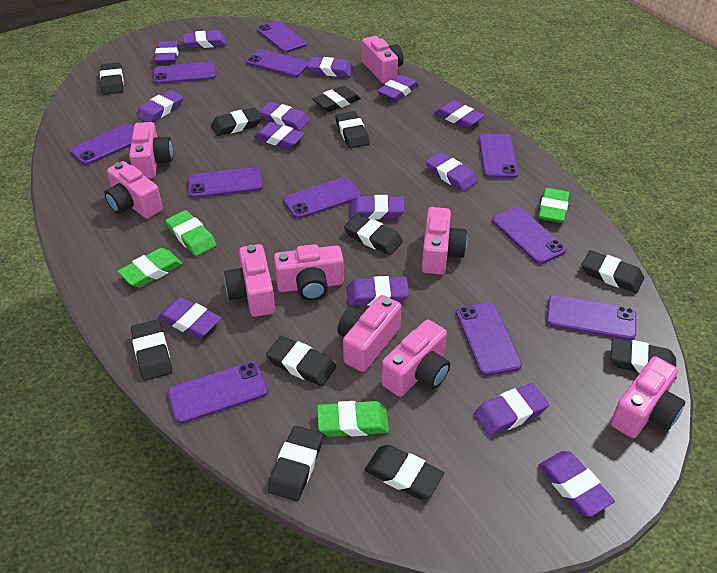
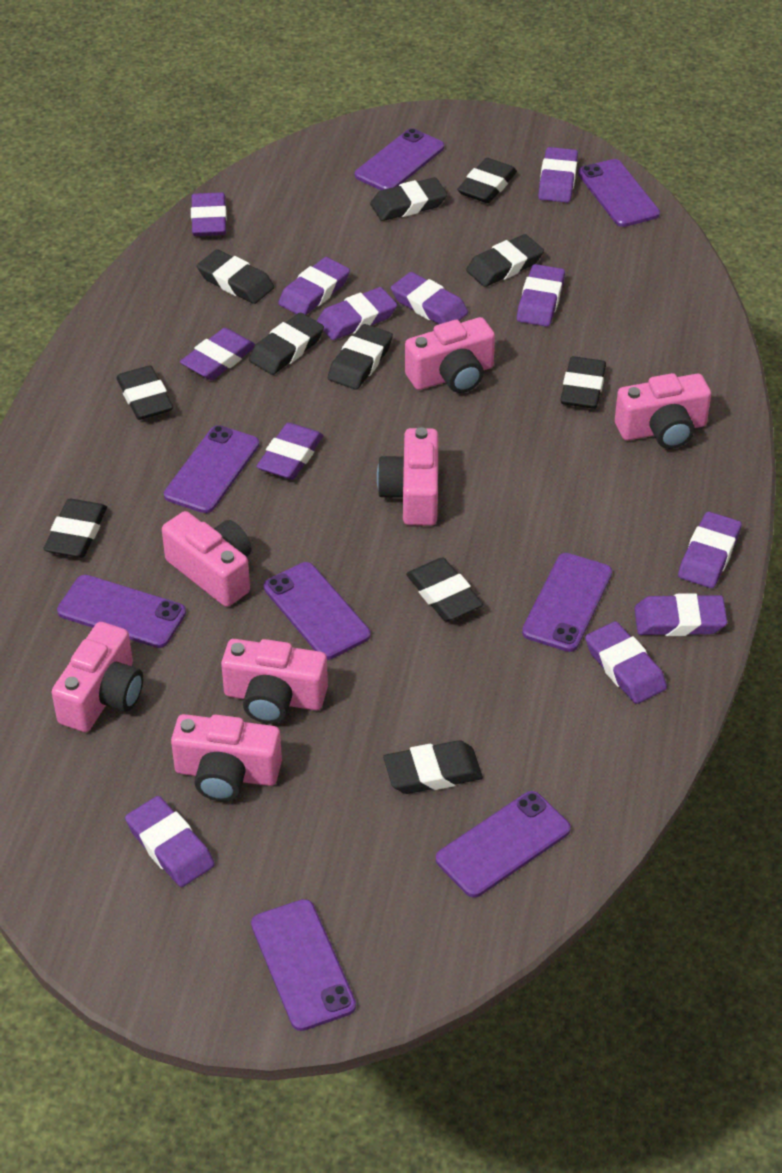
green eraser: [118,248,183,288] [166,210,217,256] [317,401,389,437] [538,188,570,223] = 4 -> none = 0
pink camera: [104,161,163,218] [129,122,173,179] [224,244,275,317] [274,244,344,301] [337,295,402,372] [362,36,404,83] [381,320,450,397] [422,207,467,275] [610,356,685,438] = 9 -> [52,622,143,732] [162,511,251,607] [171,714,282,802] [221,639,328,724] [377,427,438,526] [405,317,495,393] [615,373,711,449] = 7
purple eraser: [136,90,183,122] [154,41,179,64] [158,297,221,339] [183,30,227,49] [254,122,305,149] [259,102,310,131] [307,57,353,77] [347,276,409,306] [350,195,405,220] [377,75,419,101] [426,152,478,191] [435,101,484,128] [474,383,549,436] [538,451,615,517] = 14 -> [125,796,215,887] [180,328,256,380] [191,192,227,236] [256,423,323,480] [278,257,350,315] [317,287,397,340] [391,272,468,324] [517,264,565,327] [538,147,578,203] [585,621,667,704] [634,593,727,636] [678,511,742,588] = 12
purple phone: [70,124,134,165] [153,62,216,84] [167,362,268,424] [188,167,263,198] [246,49,308,77] [257,21,307,53] [283,177,361,219] [456,303,522,376] [479,134,518,178] [492,207,566,264] [546,295,636,340] = 11 -> [57,575,186,648] [164,425,259,513] [251,899,356,1031] [264,562,370,660] [355,128,444,190] [436,791,571,897] [522,553,612,652] [578,159,660,227] = 8

